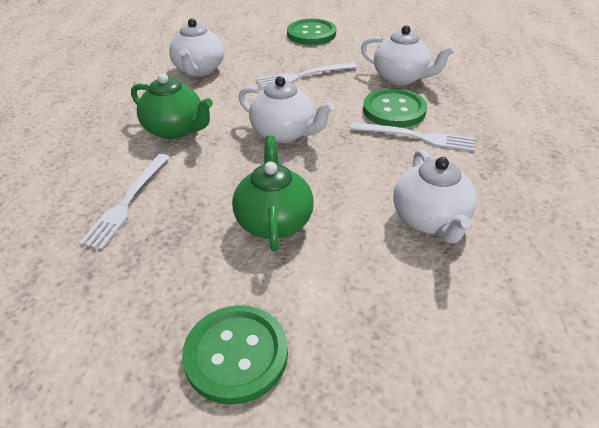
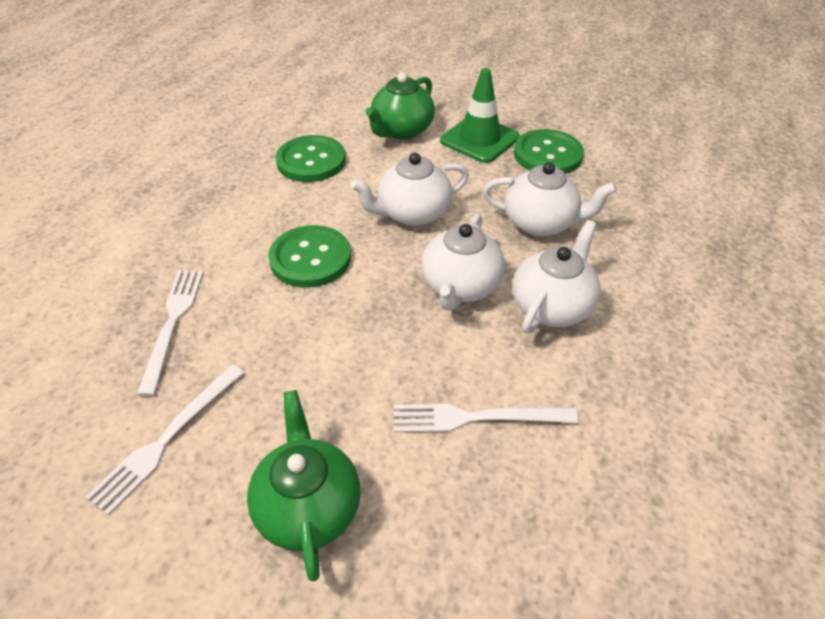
green traffic cone: none = 0 -> [440,68,520,163] = 1

